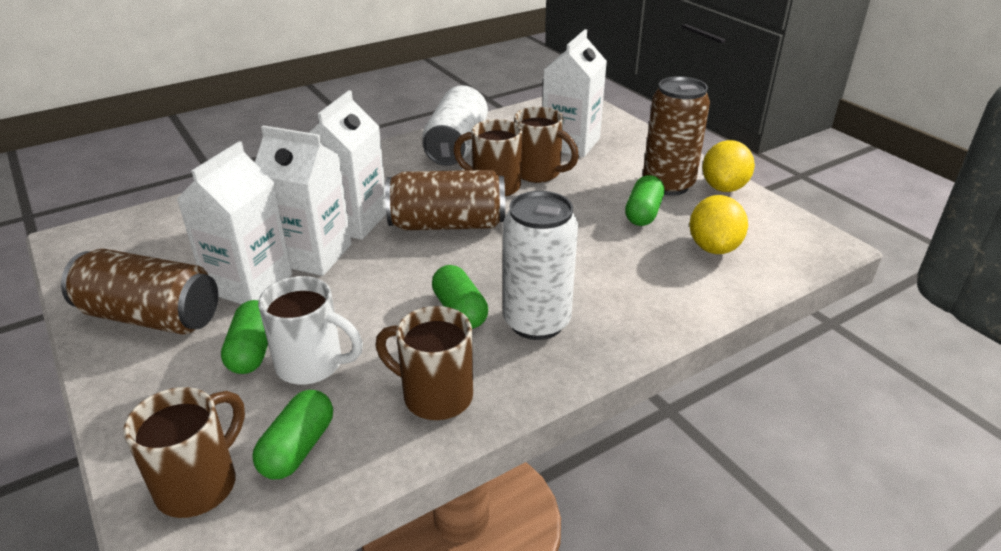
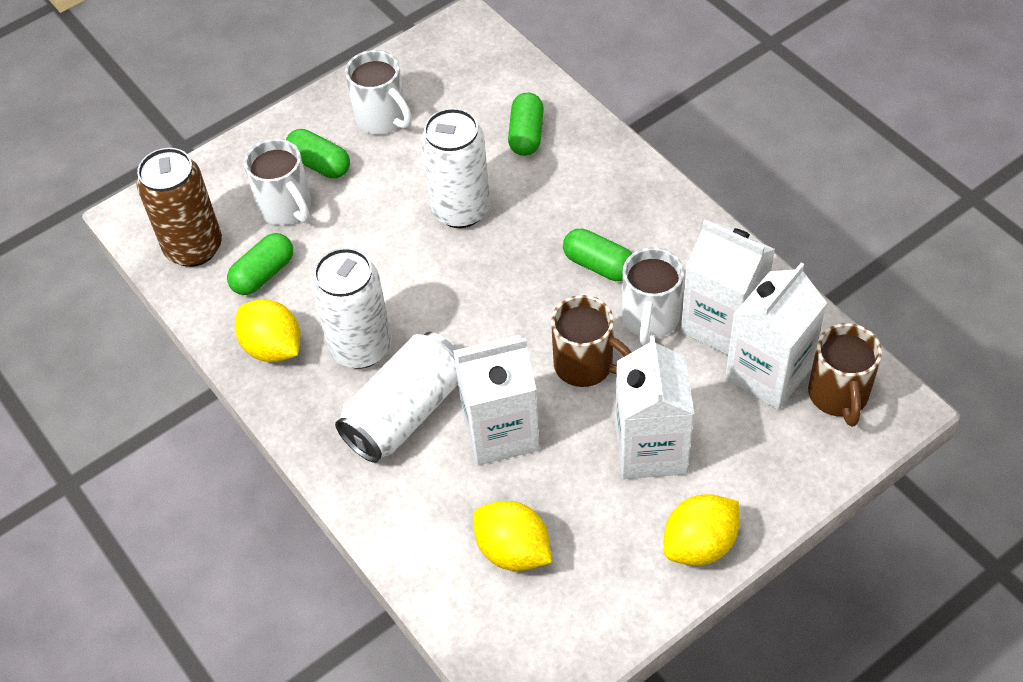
brown can: [61,249,218,335] [385,170,505,230] [643,76,710,196] = 3 -> [137,148,222,267] = 1
brown mug: [123,387,245,518] [375,306,473,420] [453,119,523,197] [514,107,579,183] = 4 -> [551,295,632,387] [808,323,882,426] = 2
white can: [422,85,488,166] [503,191,578,340] = 2 -> [311,248,392,369] [335,332,458,463] [421,108,490,228] = 3
white mug: [258,276,363,385] = 1 -> [244,139,311,225] [345,50,412,134] [622,247,684,345] = 3
yellow lemon: [689,195,748,254] [702,140,755,192] = 2 -> [235,299,300,362] [473,501,552,571] [664,494,739,565] = 3

